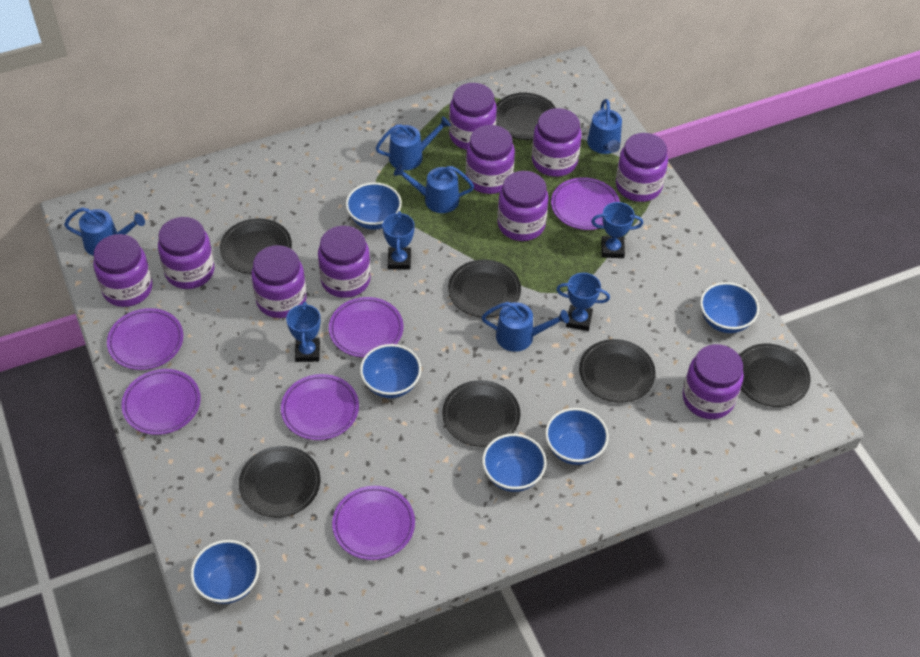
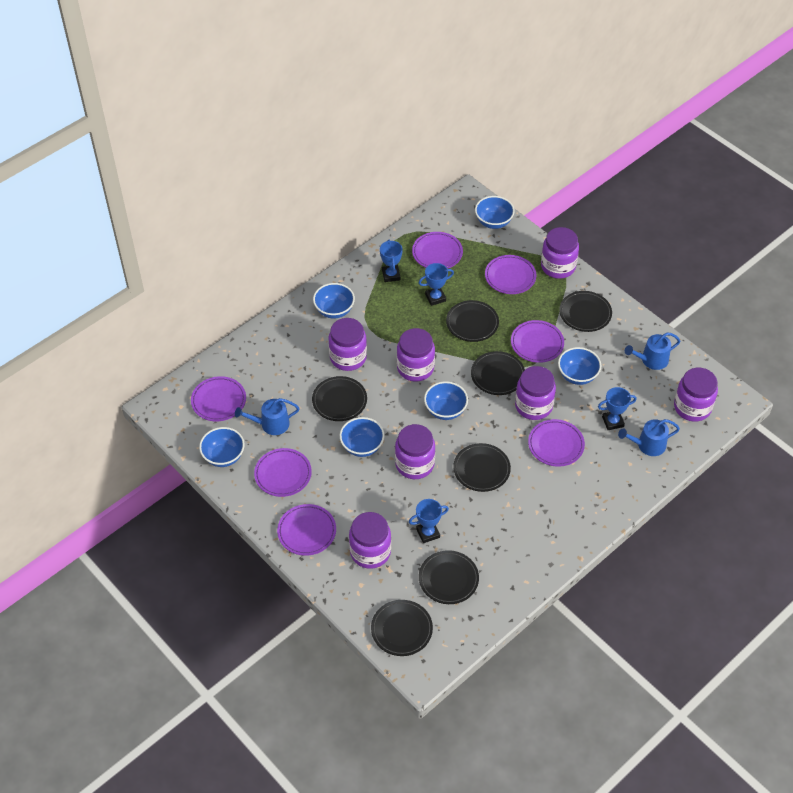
blue watering can: [64,207,145,256] [376,116,451,170] [394,164,474,213] [482,302,569,352] [587,99,622,154] = 5 -> [235,398,300,435] [618,419,680,456] [625,332,680,370] = 3
purple jar: [93,234,153,307] [158,217,215,289] [252,245,307,318] [318,226,371,298] [449,83,497,150] [466,125,515,194] [497,171,549,241] [532,108,582,177] [616,133,668,202] [683,344,744,419] = 10 -> [328,318,367,371] [349,512,391,569] [395,424,435,479] [397,328,435,381] [515,366,556,420] [541,227,579,279] [674,368,718,422] = 7
purple plate: [107,308,183,370] [121,369,201,435] [281,374,359,440] [329,297,403,358] [332,486,415,560] [551,177,620,230] = 6 -> [191,376,246,421] [254,448,312,497] [277,504,336,556] [412,232,463,269] [485,255,536,294] [511,320,564,363] [528,419,585,467] = 7

